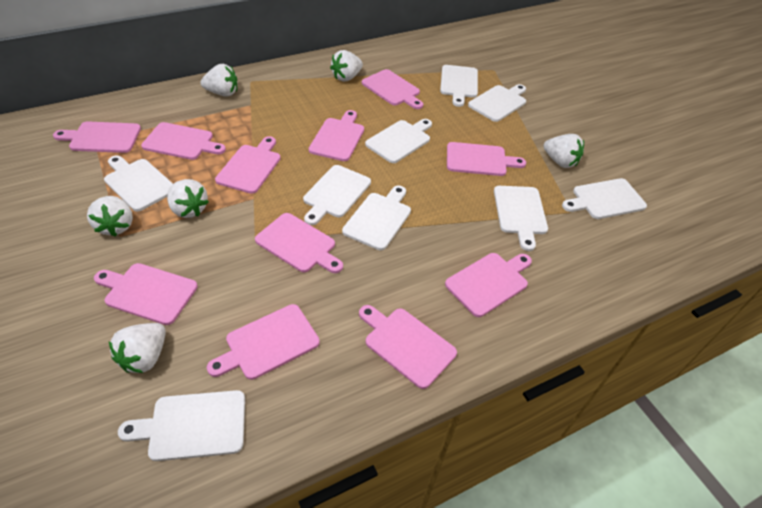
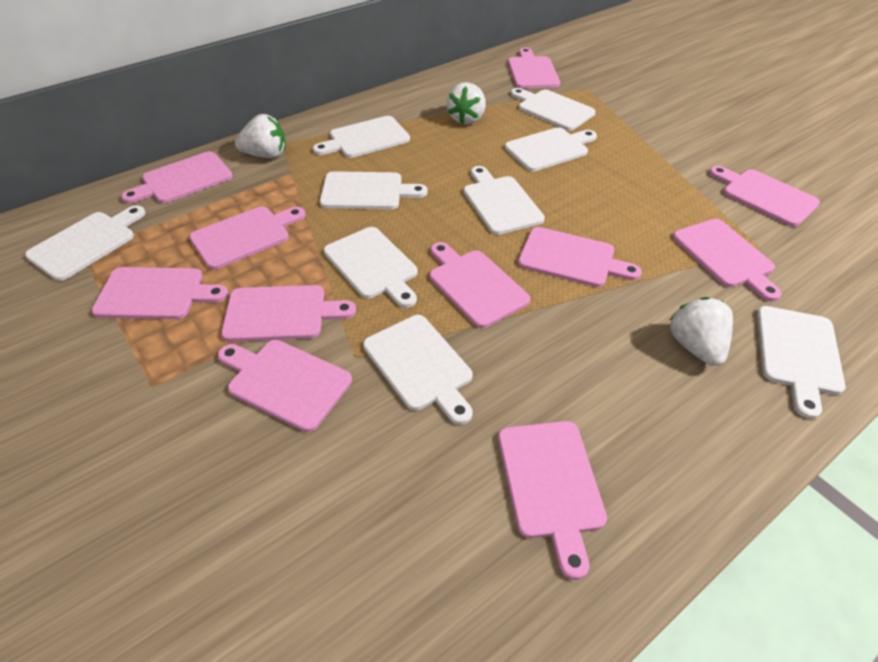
white strawberry: [87,196,133,236] [109,323,166,373] [167,179,209,218] [200,64,237,97] [330,50,363,82] [543,134,584,168] = 6 -> [235,114,286,158] [446,82,486,124] [670,297,733,366] = 3

